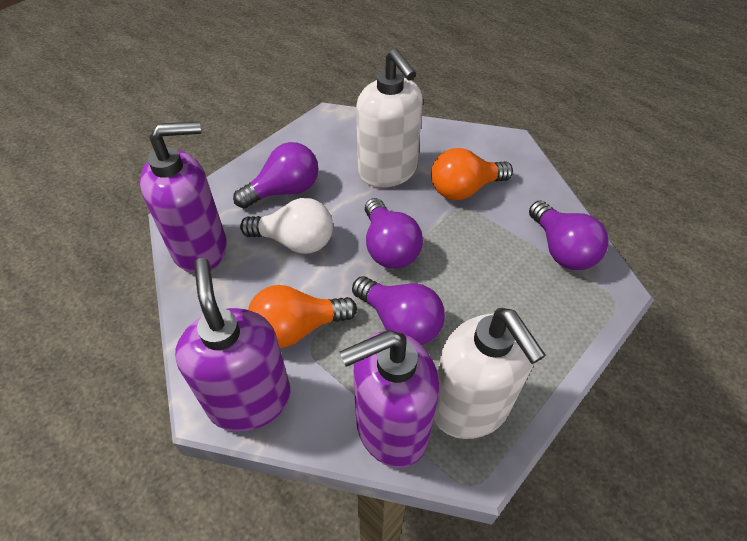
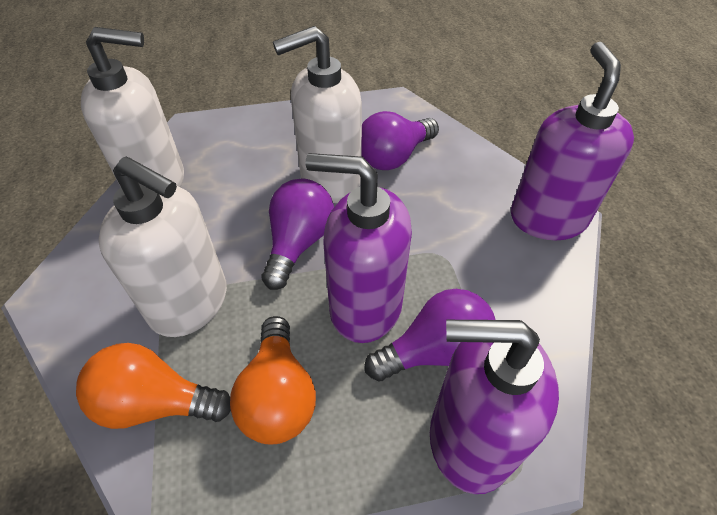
purple light bulb: [233,142,318,209] [352,276,445,345] [365,198,423,268] [529,200,609,270] = 4 -> [262,178,334,290] [362,111,439,170] [365,289,495,382] = 3
white light bulb: [240,198,333,254] = 1 -> none = 0
white soap dispenser: [356,49,423,188] [434,308,546,439] = 2 -> [81,27,184,187] [98,157,227,337] [273,26,362,203] = 3

